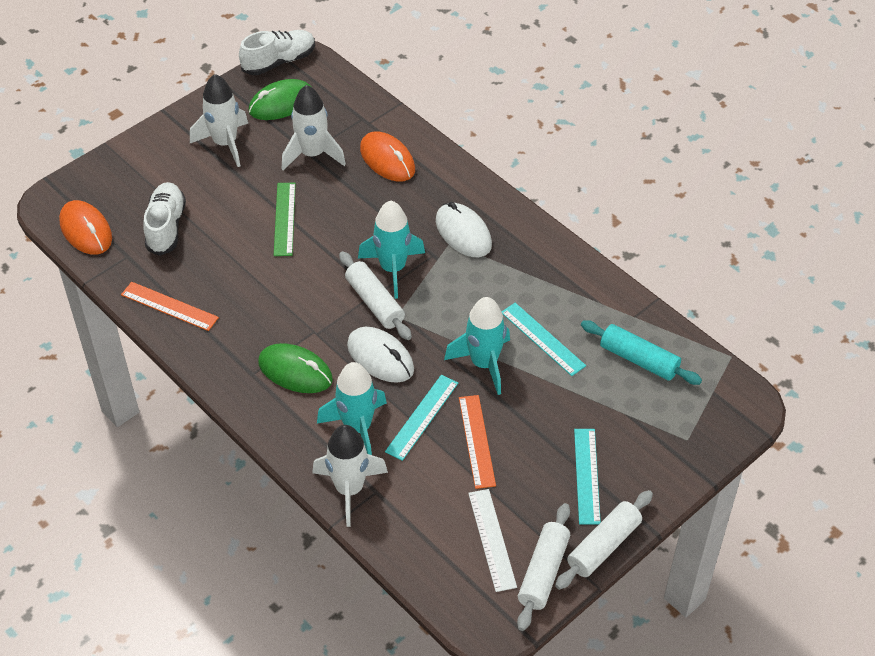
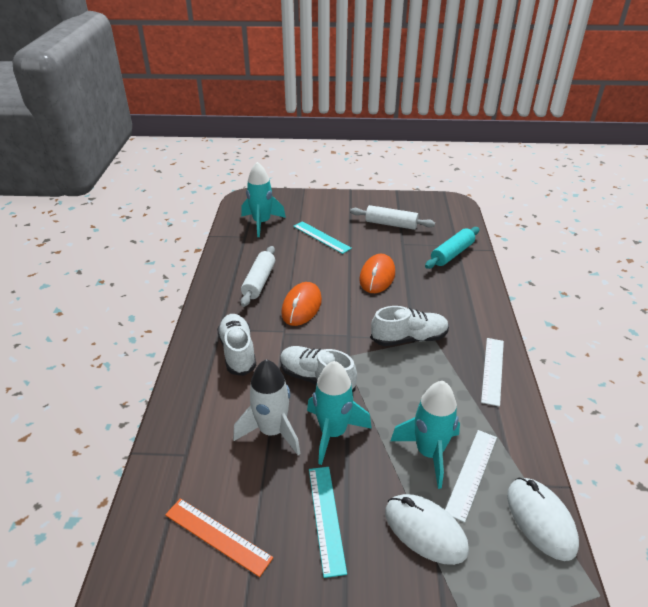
green mouse: [248,79,312,120] [258,343,333,393] = 2 -> none = 0
green ruler: [274,183,296,256] = 1 -> none = 0
orange ruler: [121,282,219,331] [459,395,496,489] = 2 -> [165,498,273,577] = 1
turquoise ruler: [385,375,458,461] [502,303,586,376] [574,429,601,525] = 3 -> [293,221,352,254] [309,467,347,578] = 2
white rocket: [190,74,248,167] [282,85,346,171] [312,425,388,527] = 3 -> [233,359,301,455] = 1
white rolling pin: [339,251,412,340] [517,503,570,631] [555,490,653,590] = 3 -> [241,246,275,307] [350,205,435,230] = 2
white ruler: [468,489,517,592] = 1 -> [445,430,497,523] [481,338,504,407] = 2
white shoe: [143,182,186,256] [239,30,315,75] = 2 -> [217,314,256,376] [280,346,357,392] [371,306,449,346] = 3

